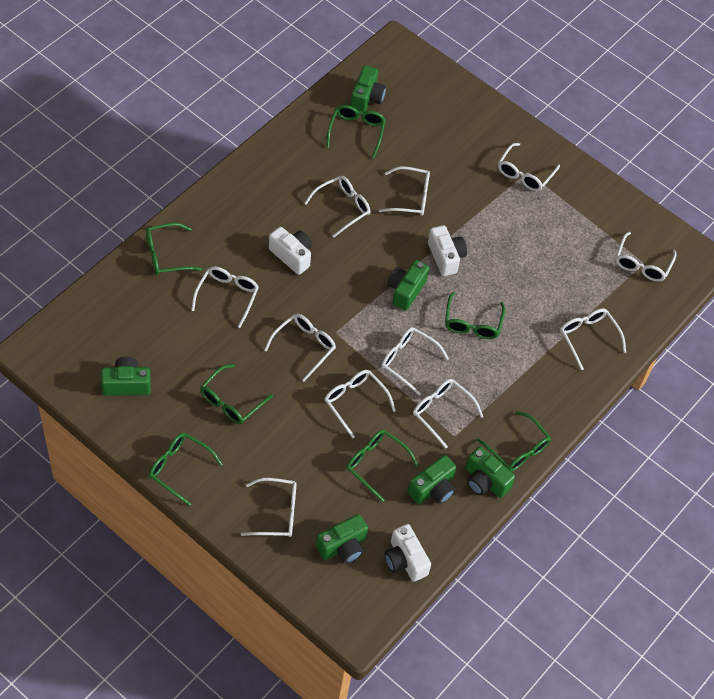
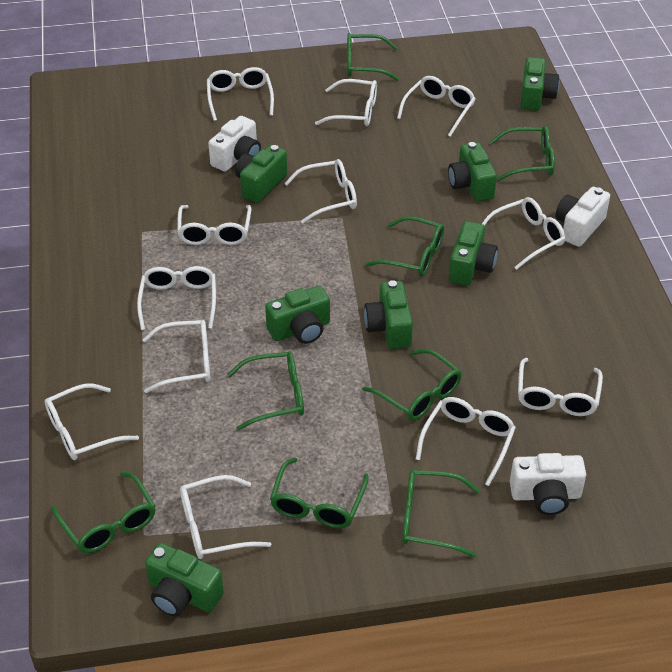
green camera: [101,357,151,396] [316,514,368,563] [350,65,386,112] [387,260,429,311] [407,455,456,504] [466,446,515,498] = 6 -> [145,543,224,617] [235,145,287,203] [265,286,330,344] [364,280,413,349] [448,142,497,202] [449,221,498,286] [520,57,559,111] = 7
green glasses: [146,223,202,275] [149,433,223,506] [200,364,273,424] [327,105,386,158] [346,430,418,502] [445,292,505,339] [477,411,551,472] = 7 -> [52,472,156,553] [227,351,304,430] [270,457,369,528] [347,33,399,81] [362,349,462,421] [365,216,444,276] [402,470,480,557] [490,126,555,181] = 8
white glasses: [191,266,259,328] [241,478,297,537] [264,314,336,381] [304,176,370,237] [324,370,396,438] [378,166,430,216] [381,327,449,395] [413,379,483,448] [498,143,560,191] [560,308,626,370] [616,232,676,282] = 11 -> [45,383,139,460] [137,266,216,330] [142,320,210,393] [177,205,251,245] [180,475,271,559] [207,67,274,121] [284,159,357,224] [315,79,377,126] [397,76,476,137] [416,397,516,486] [482,197,565,270] [518,358,603,416] = 12

